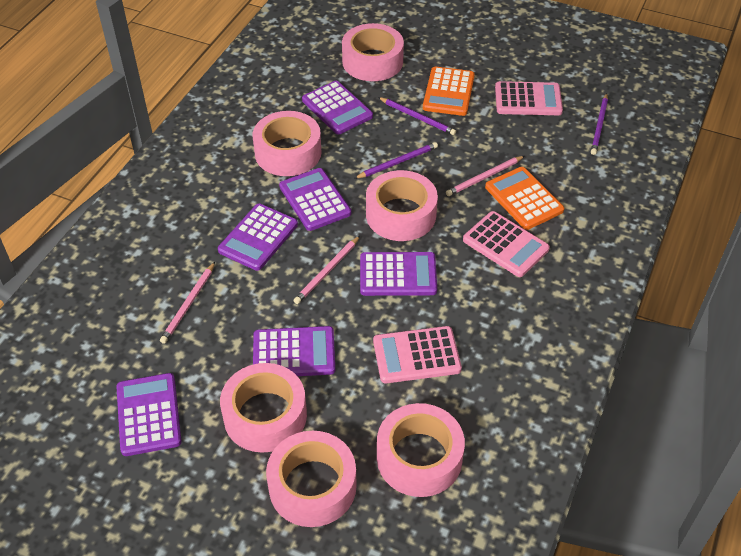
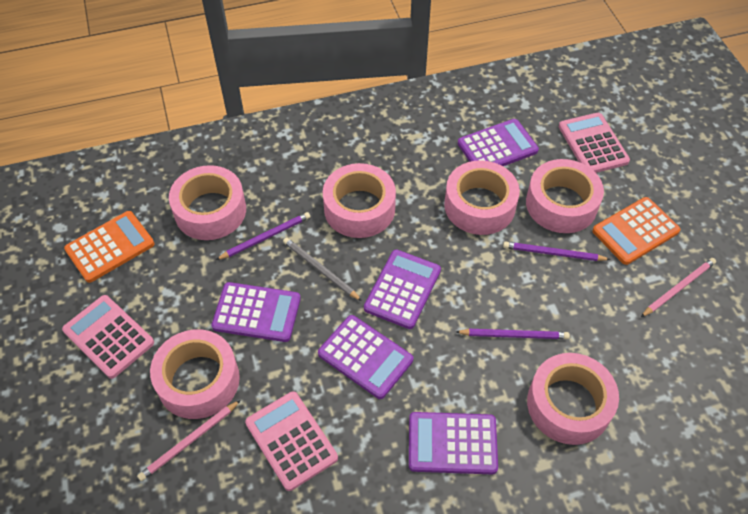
grey pencil: none = 0 -> [283,237,362,301] = 1
pink pencil: [160,262,215,344] [293,236,360,304] [446,156,524,196] = 3 -> [137,400,241,481] [641,258,716,317] = 2
purple calculator: [116,373,182,456] [218,203,298,271] [253,326,335,376] [279,168,351,231] [302,81,373,134] [360,252,437,296] = 6 -> [211,282,301,342] [318,315,413,399] [364,249,441,329] [409,412,498,474] [458,119,539,166] = 5

